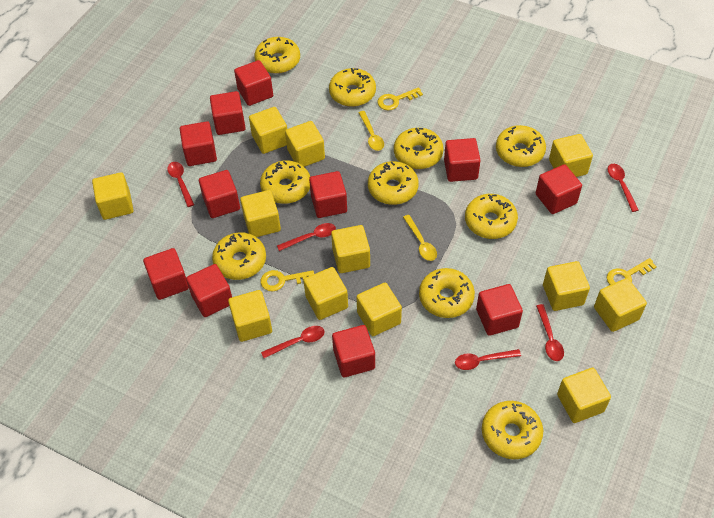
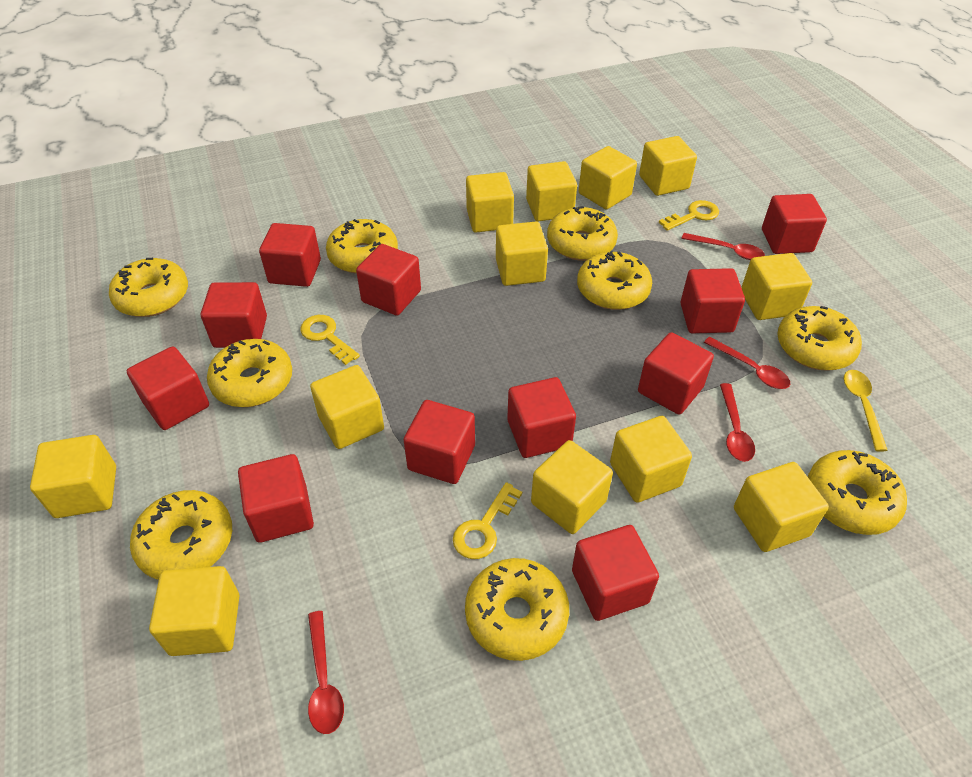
red spoon: [167,162,194,207] [261,326,325,358] [277,223,336,251] [455,349,521,370] [536,304,564,361] [608,164,639,212] = 6 -> [308,611,344,734] [681,233,765,260] [704,337,790,389] [720,383,755,462] = 4
yellow donut: [212,232,266,280] [254,37,300,74] [260,160,310,204] [329,68,376,107] [368,161,419,205] [394,128,443,169] [419,268,475,318] [465,194,518,239] [482,401,543,459] [496,125,546,167] = 10 -> [109,258,188,317] [130,490,232,580] [207,339,292,407] [326,219,398,274] [465,558,569,661] [547,206,618,261] [577,251,652,310] [777,306,862,371] [808,450,907,535] = 9
yellow spoon: [359,111,384,151] [403,215,437,261] = 2 -> [844,370,888,452] = 1

